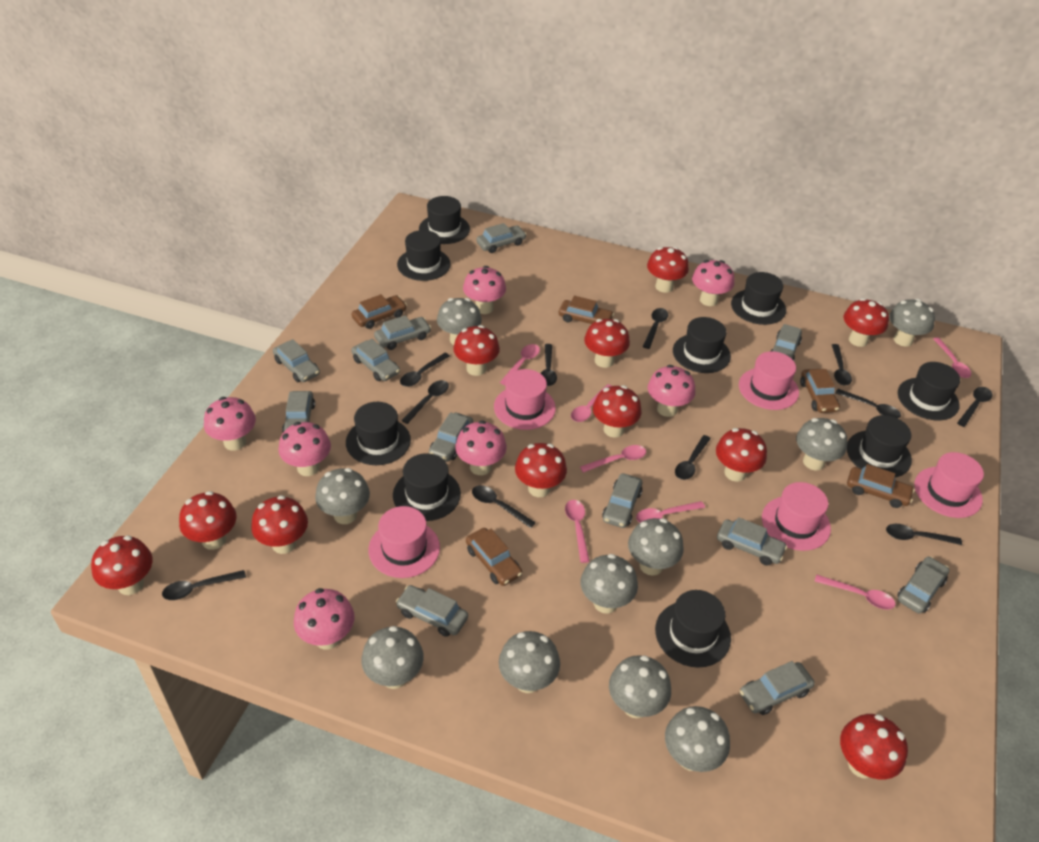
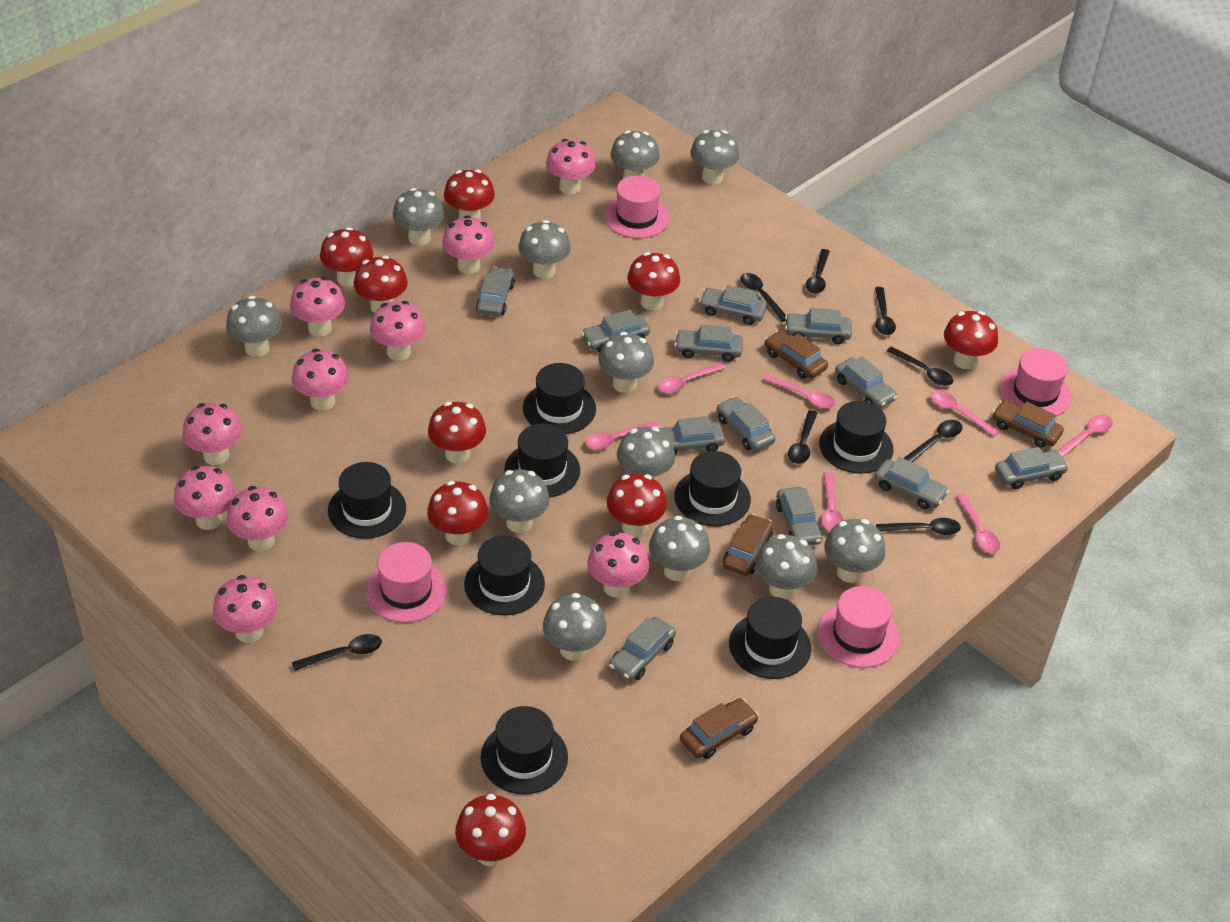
black hat: [346,402,411,465] [393,453,461,521] [397,230,451,281] [419,196,470,244] [655,590,731,668] [673,317,731,373] [731,272,786,325] [847,415,912,478] [898,362,960,420] = 9 -> [328,462,406,539] [464,535,545,616] [481,706,568,794] [504,423,580,498] [523,363,596,434] [674,451,751,526] [729,597,811,679] [819,401,893,474] = 8
black spoon: [162,570,246,600] [400,353,450,387] [401,380,449,424] [472,485,536,528] [541,344,557,386] [643,308,668,349] [675,435,711,480] [832,344,852,385] [836,389,901,418] [886,524,962,545] [957,387,992,427] = 11 -> [292,634,382,671] [740,273,786,322] [788,410,817,464] [806,249,830,294] [875,287,896,335] [876,518,961,535] [887,346,953,386] [904,420,962,462] = 8
brown car: [352,294,407,329] [466,528,522,586] [559,296,614,324] [800,369,840,413] [847,464,915,508] = 5 -> [680,698,759,759] [723,514,773,576] [765,330,828,379] [992,400,1064,448] = 4
grey mushroom: [315,468,370,524] [361,626,424,689] [437,298,482,345] [499,631,560,693] [581,554,638,614] [609,655,671,718] [628,518,684,576] [665,706,730,772] [796,418,847,470] [889,299,935,347] = 10 -> [226,296,282,357] [393,188,444,245] [489,469,550,533] [518,220,571,279] [543,593,607,661] [598,332,654,393] [611,130,660,179] [617,427,675,481] [649,516,710,581] [690,130,739,184] [756,534,817,599] [824,519,885,583] = 12
pink hat: [368,506,440,578] [494,369,556,430] [739,351,799,410] [762,482,831,551] [914,452,984,518] = 5 -> [366,542,447,623] [604,175,670,238] [818,586,900,668] [1000,348,1072,417] = 4
pink mushroom: [204,397,256,451] [278,422,331,476] [294,588,354,650] [455,420,506,475] [463,266,506,314] [648,365,695,417] [692,260,734,306] = 7 -> [174,466,236,530] [182,403,242,465] [213,575,278,643] [226,486,289,551] [290,277,345,337] [292,349,349,411] [370,301,425,361] [442,215,495,274] [546,139,596,194] [587,532,649,598] = 10
red mushroom: [91,536,152,595] [179,491,236,550] [251,495,308,554] [453,325,500,376] [515,443,567,497] [584,319,630,368] [593,385,641,438] [647,247,689,293] [716,428,767,482] [840,714,908,779] [844,298,889,347] = 11 -> [320,227,373,286] [354,255,408,313] [427,481,488,545] [428,402,486,463] [444,169,495,220] [455,794,526,866] [607,474,667,537] [627,252,680,310] [944,311,998,369] = 9

